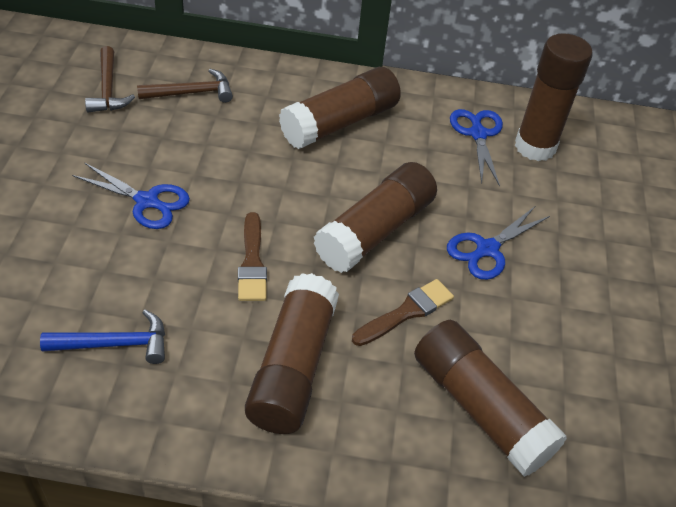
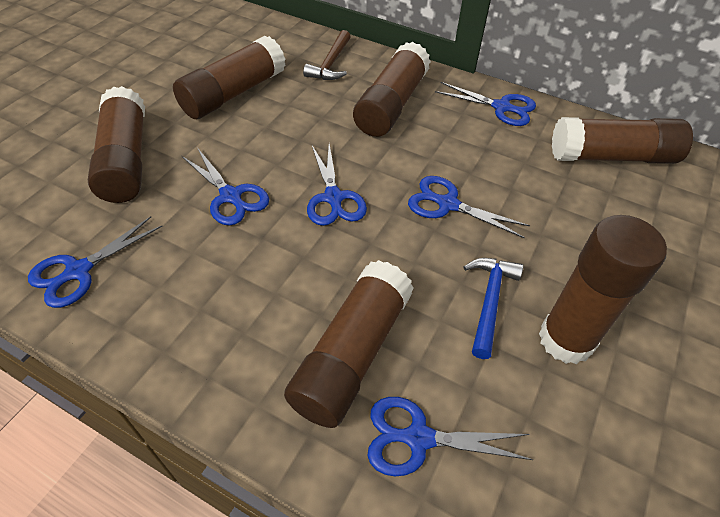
blue scissors: [72,163,190,229] [447,206,550,280] [450,109,503,186] = 3 -> [28,216,162,308] [182,149,269,226] [307,144,367,226] [368,397,533,476] [408,176,530,239] [435,82,536,126] = 6
brown brush: [238,212,267,301] [352,279,454,346] = 2 -> none = 0
brown glue stick: [245,273,339,434] [279,67,401,149] [314,162,437,273] [414,320,567,477] [515,33,593,161] = 5 -> [88,86,145,203] [173,36,286,119] [284,260,414,428] [353,42,431,137] [539,215,667,364] [552,117,693,164] = 6
brown hammer: [85,46,135,112] [137,69,233,103] = 2 -> [303,30,351,80] = 1

